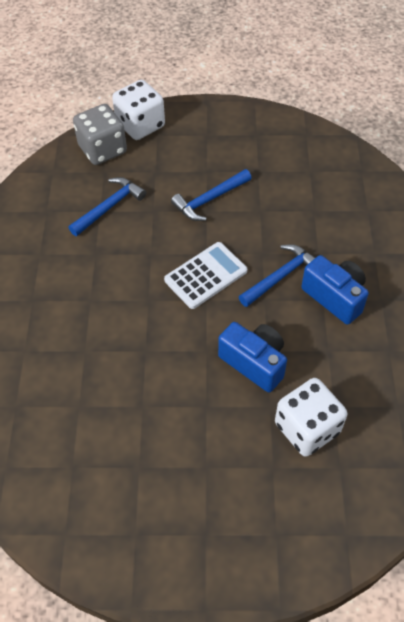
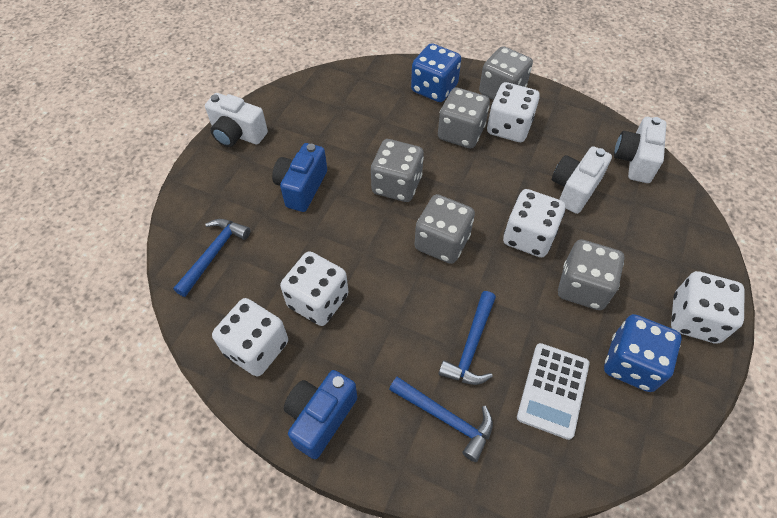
blue dice: none = 0 -> [411,43,461,102] [604,314,682,392] = 2
grey dice: [73,104,127,165] = 1 -> [371,139,424,202] [414,194,475,264] [438,88,490,148] [479,46,533,100] [558,240,624,310] = 5
white camera: none = 0 -> [205,93,268,147] [552,146,612,214] [614,117,666,183] = 3
white dice: [112,80,165,140] [275,378,347,457] = 2 -> [212,298,288,376] [280,251,348,326] [487,82,540,142] [503,189,565,257] [671,271,745,344] = 5

